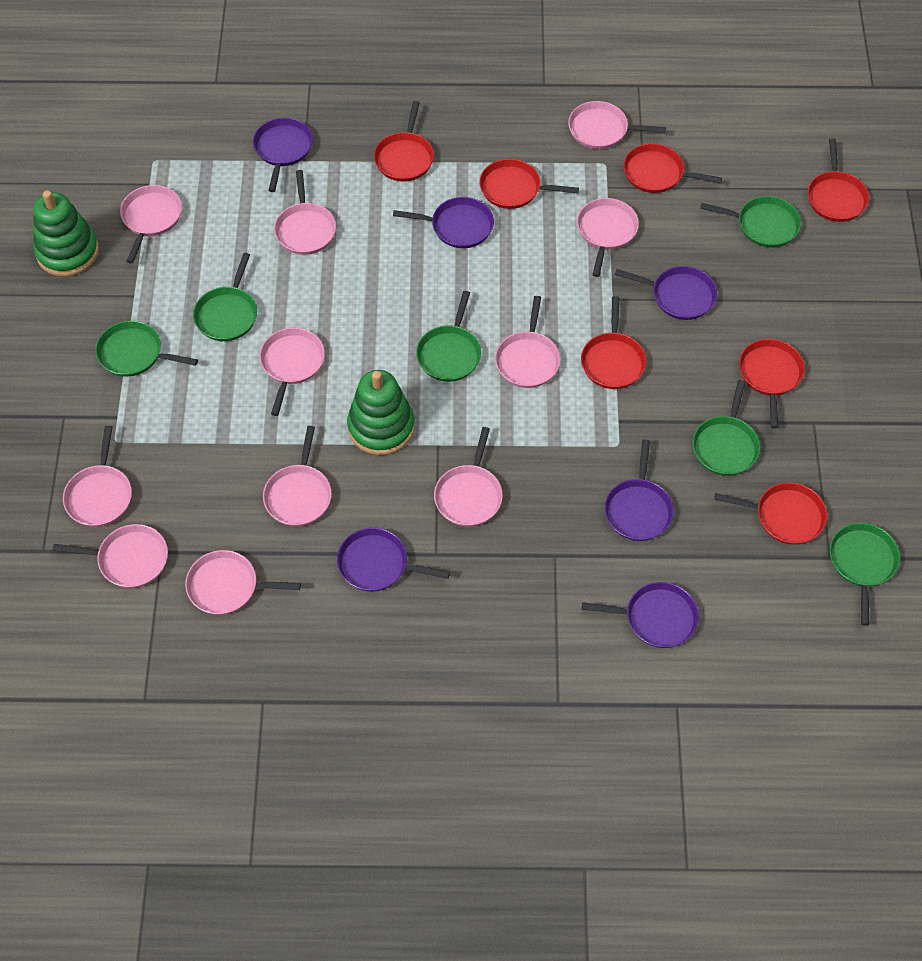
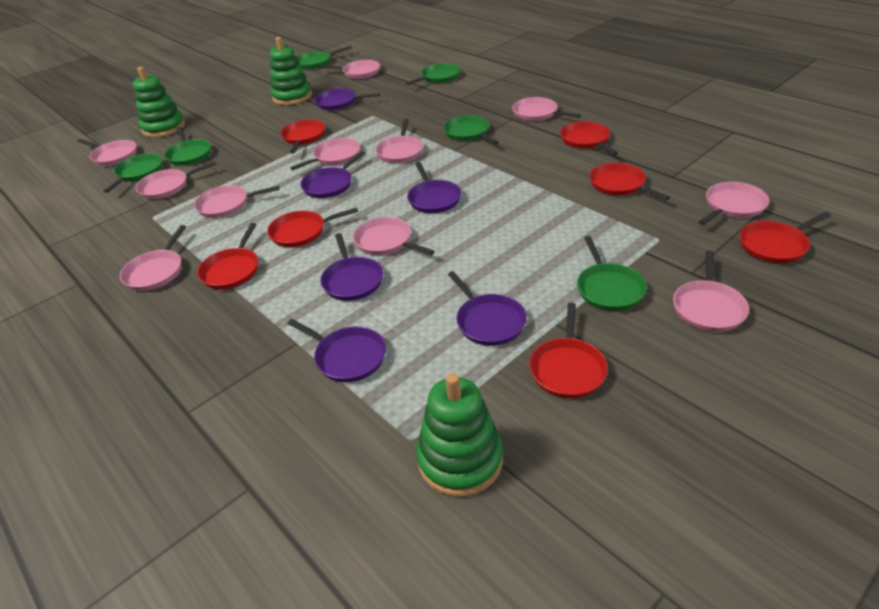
green stacking toy: [33,190,99,277] [347,370,415,455] = 2 -> [133,67,185,138] [270,37,312,105] [416,373,503,497] = 3

